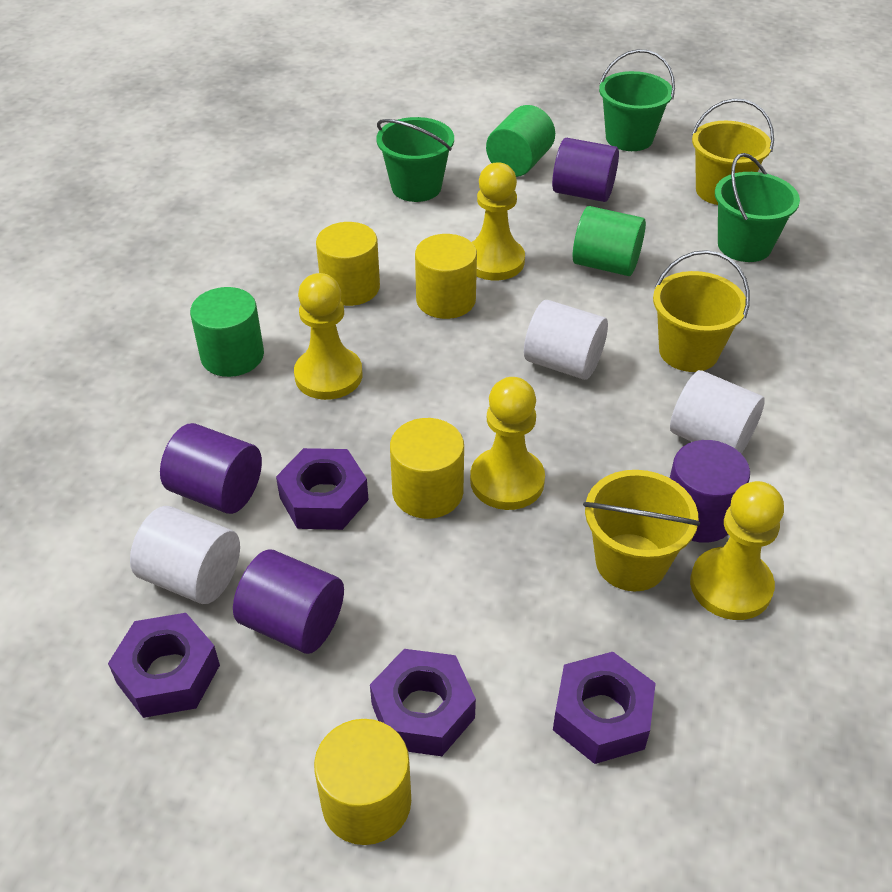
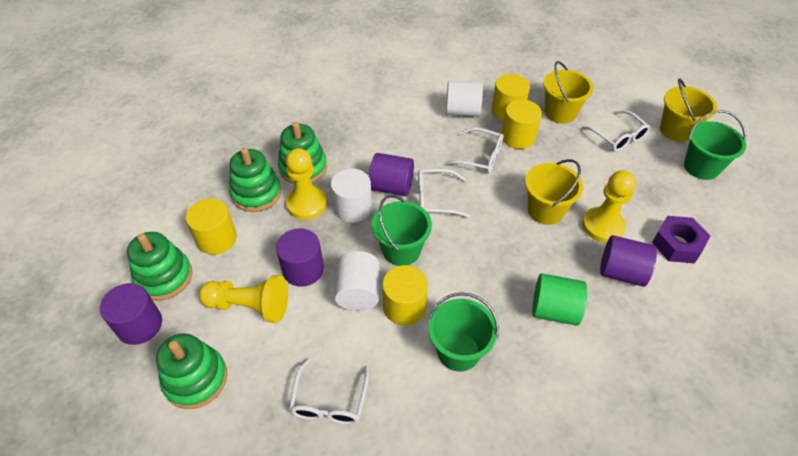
green cylinder: [190,287,264,377] [486,105,555,177] [572,206,646,276] = 3 -> [532,273,587,326] = 1
green stacking toy: none = 0 -> [127,232,192,300] [156,334,227,409] [229,148,281,212] [278,122,327,184] = 4
purple nut: [108,613,220,718] [276,448,369,530] [370,649,476,756] [553,652,656,764] = 4 -> [652,216,710,264] = 1
white glasses: none = 0 -> [289,359,369,424] [418,169,470,218] [445,127,504,173] [582,110,650,152] = 4
yellow pawn: [294,273,362,400] [470,377,545,510] [472,162,525,280] [690,481,784,620] = 4 -> [199,275,288,323] [286,148,327,220] [582,170,636,243] = 3

